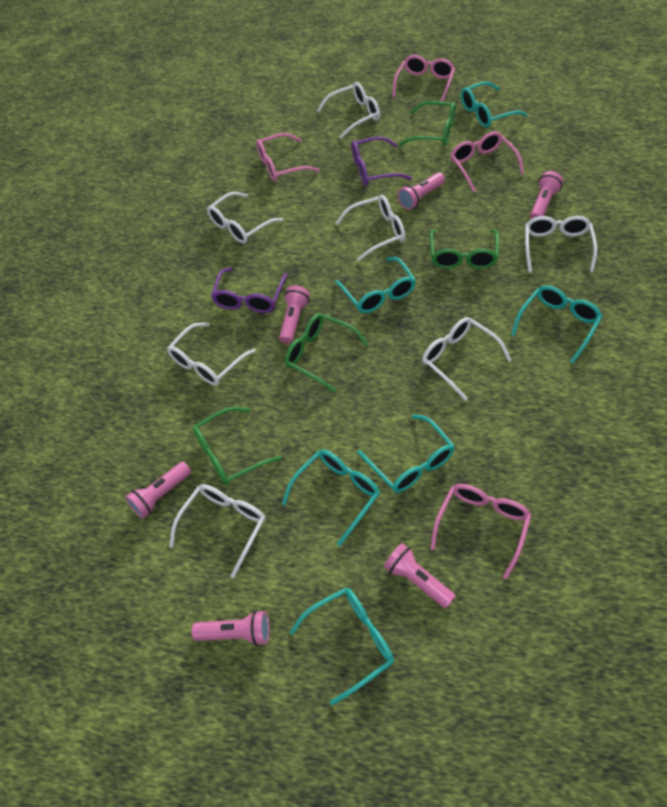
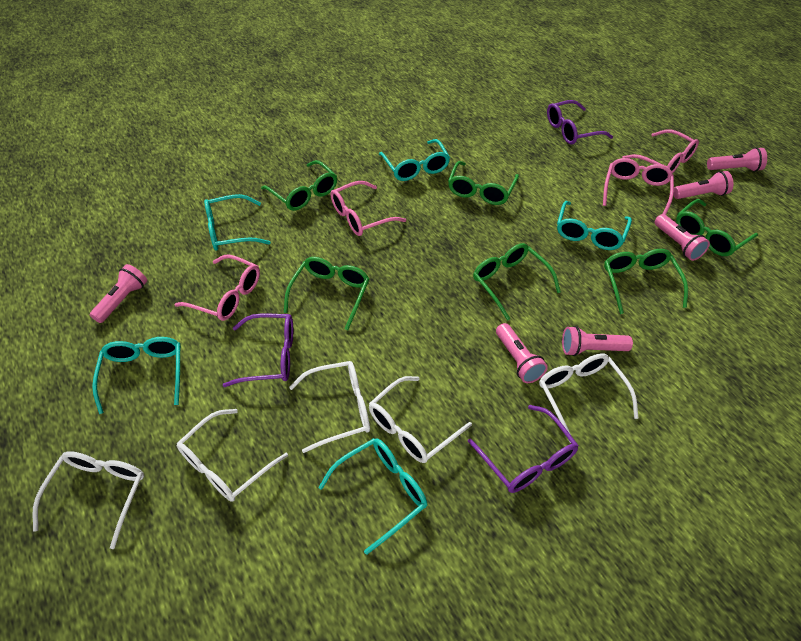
green glasses: [193,407,282,485] [285,313,369,393] [399,101,456,146] [430,229,499,269] = 4 -> [261,160,337,211] [284,257,369,330] [448,161,519,205] [473,243,561,321] [604,249,688,314] [676,199,758,256] = 6
purple glasses: [211,268,288,313] [351,136,412,186] = 2 -> [222,314,293,387] [468,405,579,493] [547,100,613,145] = 3
turquoise glasses: [282,450,380,546] [290,587,394,705] [335,257,416,313] [358,415,454,493] [461,81,528,127] [511,285,603,363] = 6 -> [92,337,181,414] [204,194,271,251] [318,438,427,555] [379,139,450,181] [557,201,632,250] = 5
white glasses: [167,323,256,385] [169,484,265,578] [207,192,284,244] [317,82,380,139] [336,195,405,261] [422,317,512,400] [525,216,597,272] = 7 -> [33,451,144,549] [177,409,288,502] [289,361,370,453] [369,376,472,463] [539,353,638,443] = 5

